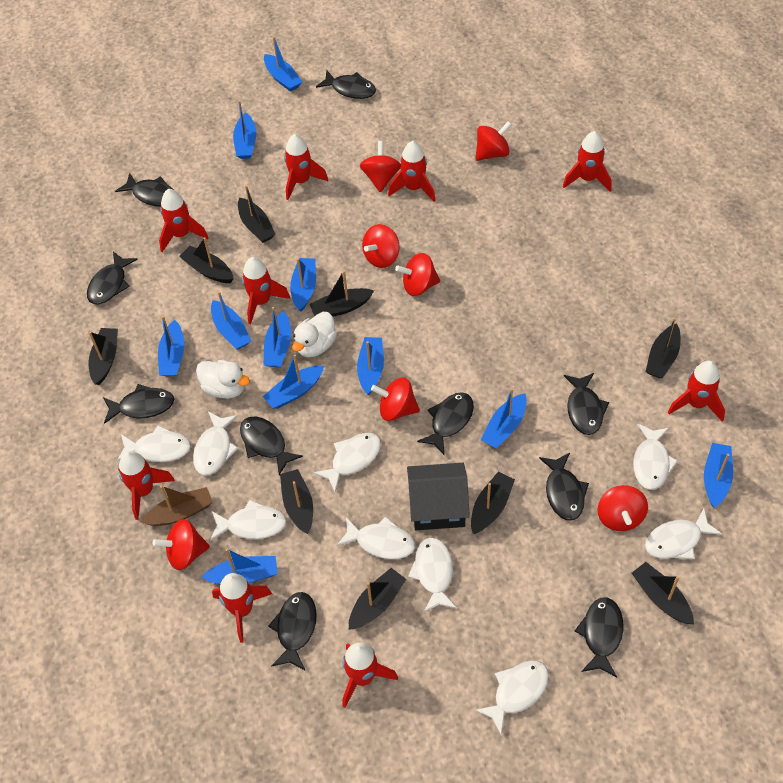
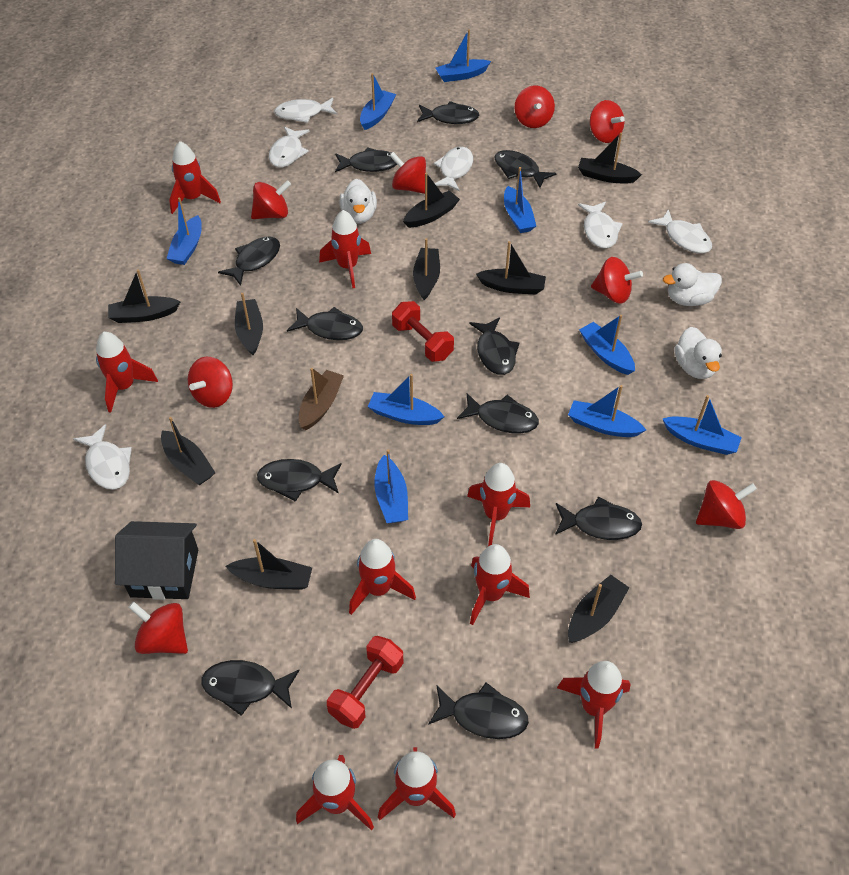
black fish: [87,251,138,305] [103,384,174,424] [115,173,174,207] [240,416,303,475] [268,592,317,670] [316,70,376,99] [417,392,474,455] [539,453,589,521] [564,373,609,435] [575,597,624,677] = 10 -> [201,660,300,716] [218,237,280,286] [257,459,342,502] [287,307,363,340] [335,147,397,172] [417,101,479,124] [428,682,529,739] [457,393,539,433] [469,317,520,375] [495,150,557,188] [555,496,642,540] = 11
blue boat: [158,316,184,376] [202,549,278,584] [211,291,251,350] [233,100,256,159] [263,307,291,367] [263,355,324,409] [264,36,302,92] [290,258,316,312] [357,337,384,395] [481,388,527,449] [704,443,733,508] = 11 -> [166,198,202,265] [360,73,396,130] [368,374,444,425] [374,449,408,523] [435,29,491,82] [504,167,536,233] [568,385,646,437] [579,315,635,375] [662,395,742,455] = 9
red dumbbell: none = 0 -> [327,636,404,729] [392,301,454,362] = 2
red spinning top: [153,519,210,570] [360,141,401,192] [362,224,400,268] [371,377,420,421] [395,253,440,296] [475,121,512,161] [598,485,648,531] = 7 -> [128,602,188,654] [188,357,233,408] [251,180,291,219] [389,152,426,194] [515,85,555,128] [590,100,625,143] [591,257,643,304] [696,480,757,529] = 8
white duck: [196,360,250,399] [292,312,337,357] = 2 -> [340,179,377,224] [663,263,722,306] [675,327,722,379] = 3
white fish: [117,425,191,462] [193,411,238,476] [210,500,287,541] [313,433,381,492] [337,516,415,559] [408,538,457,612] [475,660,549,734] [633,424,678,490] [645,508,722,559] = 9 -> [73,424,132,490] [269,126,309,167] [274,98,337,123] [433,147,473,191] [578,202,623,249] [648,209,712,253] = 6

